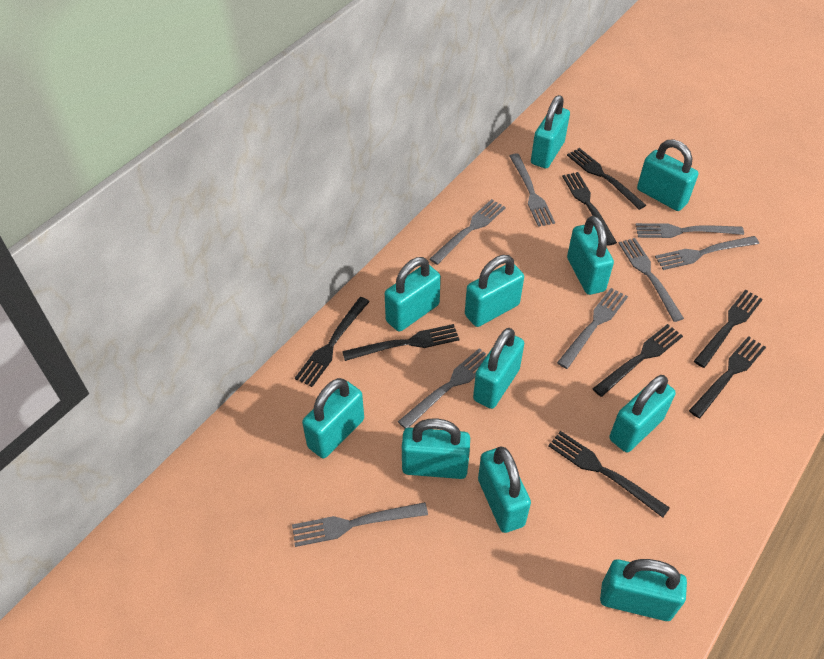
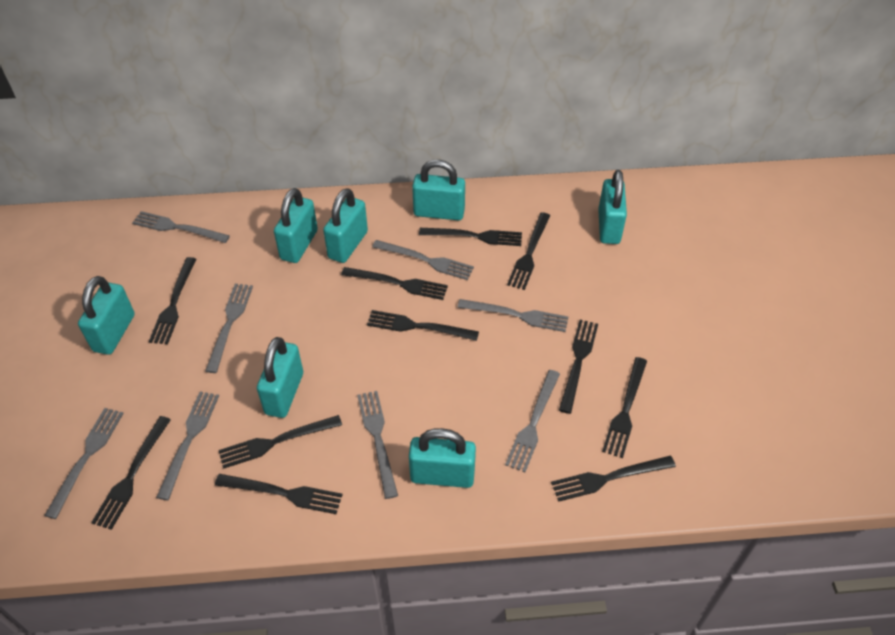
black fork: [295,297,370,387] [342,324,459,361] [548,431,670,518] [562,172,617,246] [567,148,646,210] [592,324,683,397] [689,336,766,418] [694,290,763,368] = 8 -> [91,416,171,530] [149,257,197,344] [215,474,343,514] [219,415,342,469] [341,267,448,300] [367,310,479,341] [419,228,522,246] [507,212,550,290] [551,456,676,502] [559,320,598,414] [602,357,647,458] = 11
turquoise padlock: [302,378,364,458] [385,257,441,332] [402,418,470,479] [465,255,524,327] [473,328,524,409] [478,446,531,533] [531,95,570,168] [567,216,614,295] [600,559,687,621] [609,375,676,452] [637,139,699,211] = 11 -> [78,276,135,355] [257,337,303,418] [274,188,318,263] [323,188,368,263] [409,428,476,488] [412,159,465,220] [598,170,627,244] = 7

